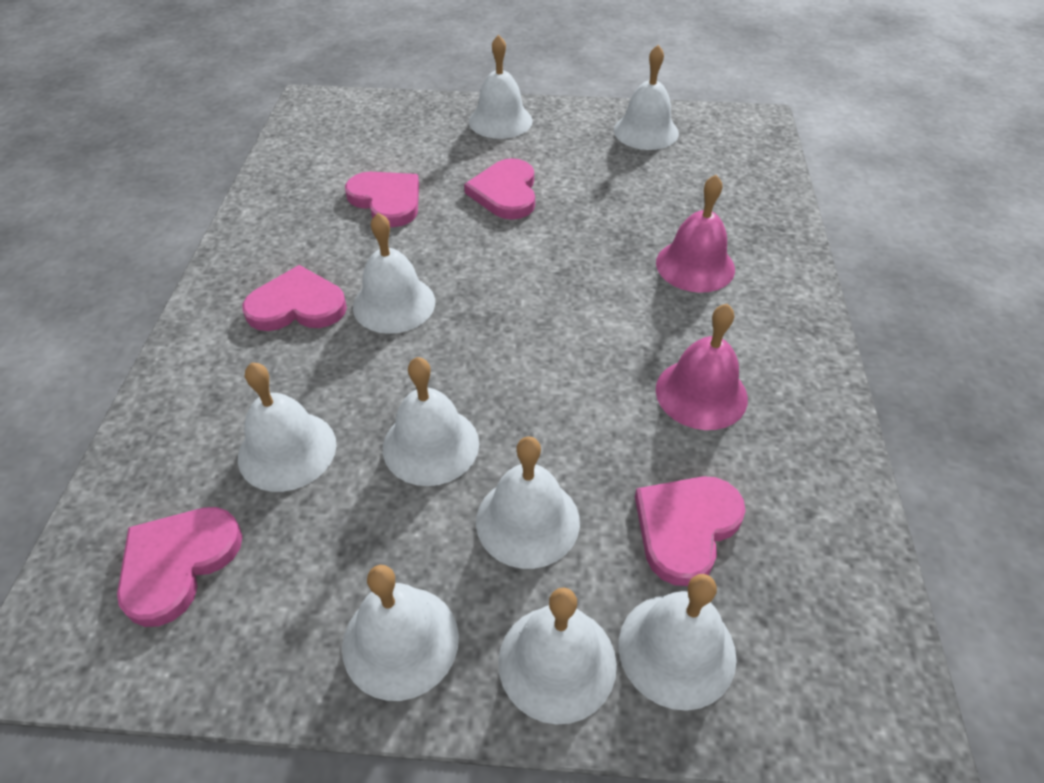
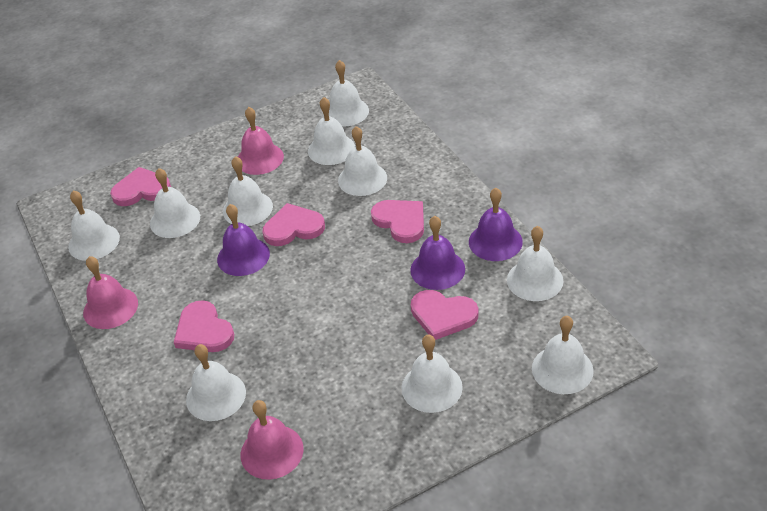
pink bell: [656,175,735,293] [656,304,748,430] = 2 -> [83,256,138,329] [238,107,284,175] [241,400,304,480] = 3
purple bell: none = 0 -> [217,204,270,276] [410,216,465,290] [469,188,523,261] = 3
white bell: [238,363,336,492] [342,565,459,701] [353,213,435,334] [383,357,479,486] [469,35,533,139] [476,437,580,569] [498,587,617,725] [614,45,679,150] [619,574,737,711] = 9 -> [68,190,120,261] [150,168,200,238] [186,344,246,421] [223,156,273,226] [308,97,355,165] [323,60,369,127] [338,126,387,196] [401,334,463,413] [507,226,563,301] [532,316,594,394] = 10

